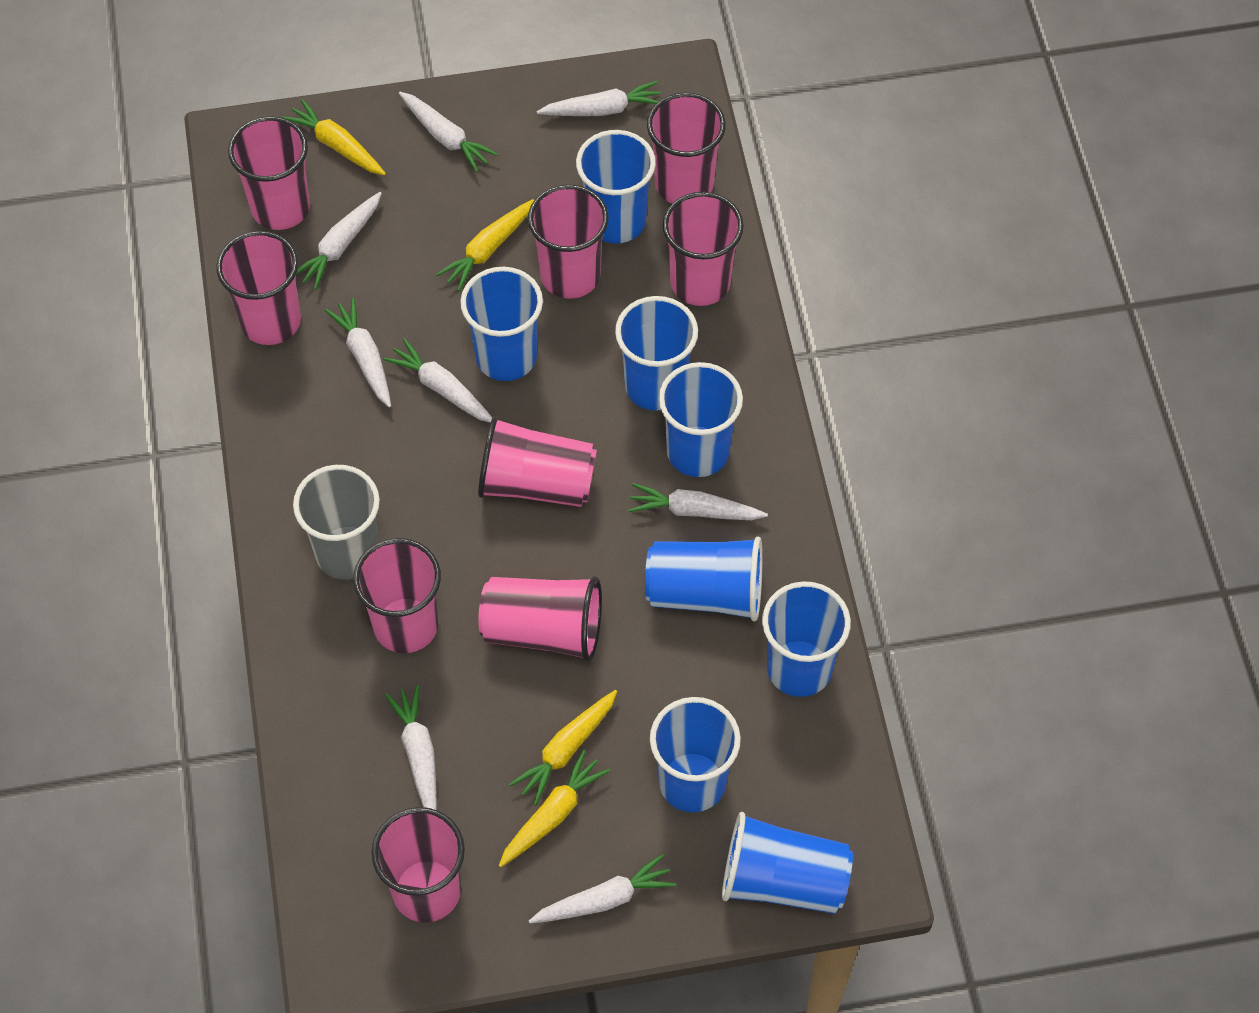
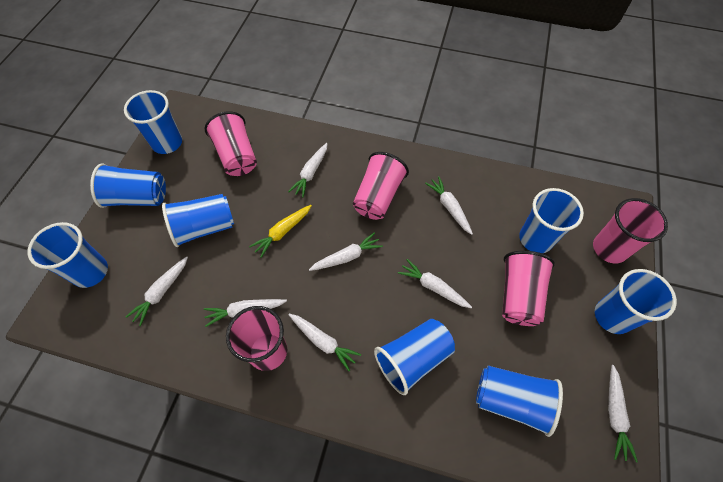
grey cup: [293,465,380,580] = 1 -> none = 0
pink cup: [216,231,301,345] [228,116,310,230] [353,538,441,653] [371,807,465,923] [478,416,597,507] [478,576,602,662] [528,185,609,299] [647,92,726,203] [663,192,744,306] = 9 -> [205,111,257,176] [226,306,287,371] [353,152,409,220] [502,251,555,326] [593,198,668,264] = 5
yellow carrot: [282,99,386,175] [436,199,534,291] [499,750,610,867] [509,690,617,805] = 4 -> [249,205,312,258] = 1

